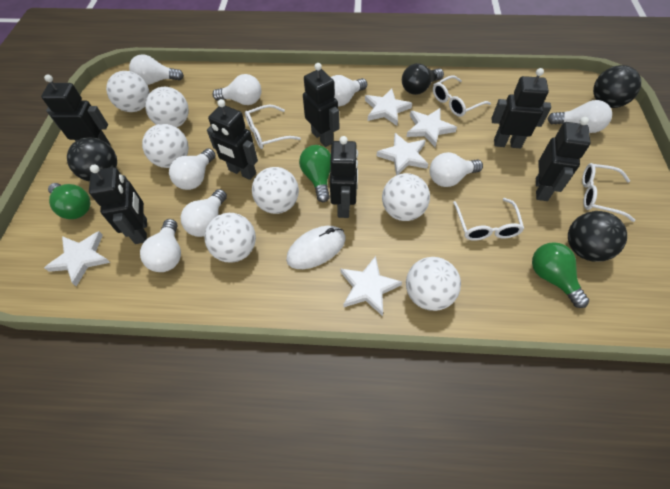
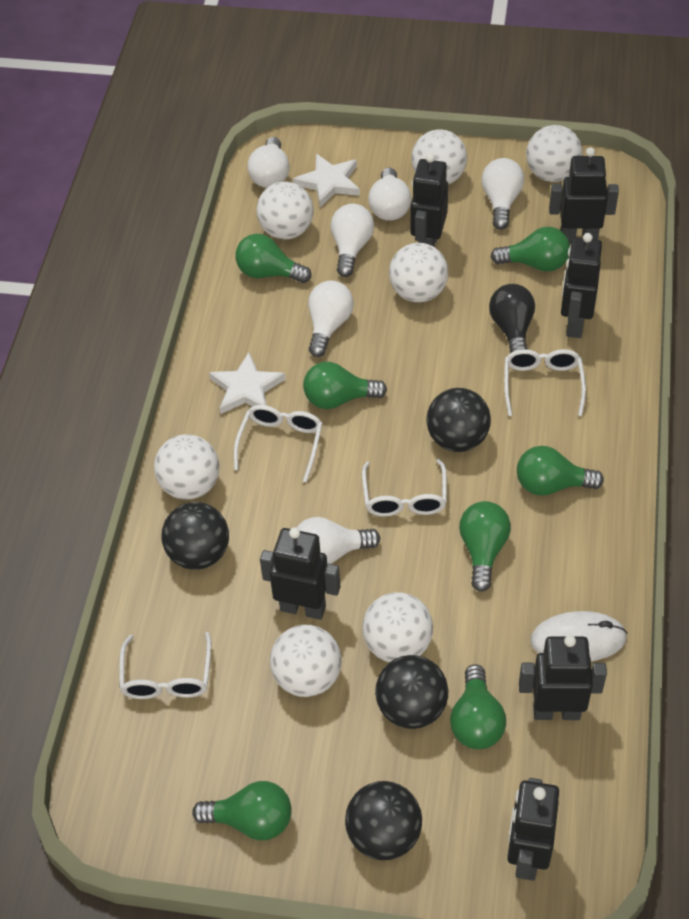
black ball: [67,137,117,182] [568,211,627,262] [593,65,641,108] = 3 -> [162,502,229,570] [345,781,422,860] [375,655,448,729] [426,388,491,452] = 4
black robot: [41,74,111,145] [89,165,147,244] [207,99,258,180] [303,63,339,147] [330,136,358,218] [491,68,551,148] [536,117,591,201] = 7 -> [260,527,341,620] [410,153,448,247] [507,778,559,880] [519,635,607,720] [549,147,619,244] [561,233,602,338] = 6
green light bulb: [48,183,90,219] [299,145,331,202] [532,242,589,308] = 3 -> [192,781,292,840] [235,234,312,283] [303,362,387,409] [450,664,506,749] [459,501,511,592] [490,227,570,272] [517,446,604,496] = 7
white light bulb: [129,54,184,85] [140,219,181,272] [169,148,215,190] [181,189,227,237] [212,74,261,105] [331,75,367,106] [430,152,483,187] [547,100,612,133] = 8 -> [247,137,290,188] [297,517,380,564] [308,281,354,357] [331,204,374,277] [368,168,411,221] [481,158,524,230] = 6
white star: [44,231,110,286] [340,256,402,316] [365,88,412,126] [377,133,428,175] [406,108,457,147] = 5 -> [209,352,286,414] [293,154,360,207] = 2

